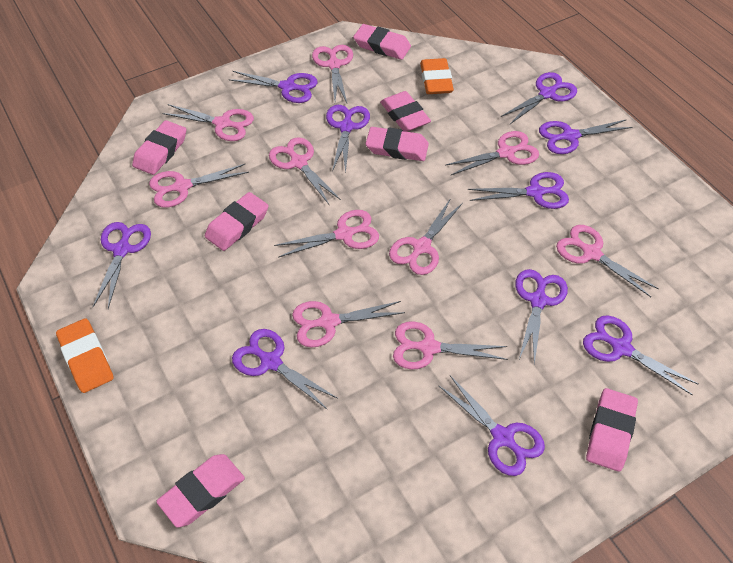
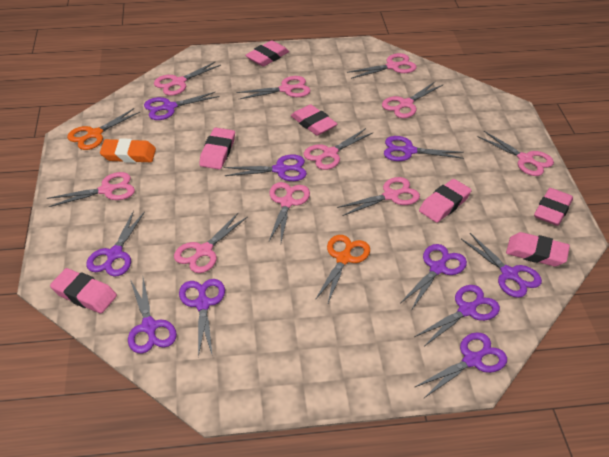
orange eraser: [56,318,114,393] [420,58,454,94] = 2 -> [100,138,156,163] = 1
orange scissors: none = 0 -> [67,108,140,150] [315,235,370,303] = 2

